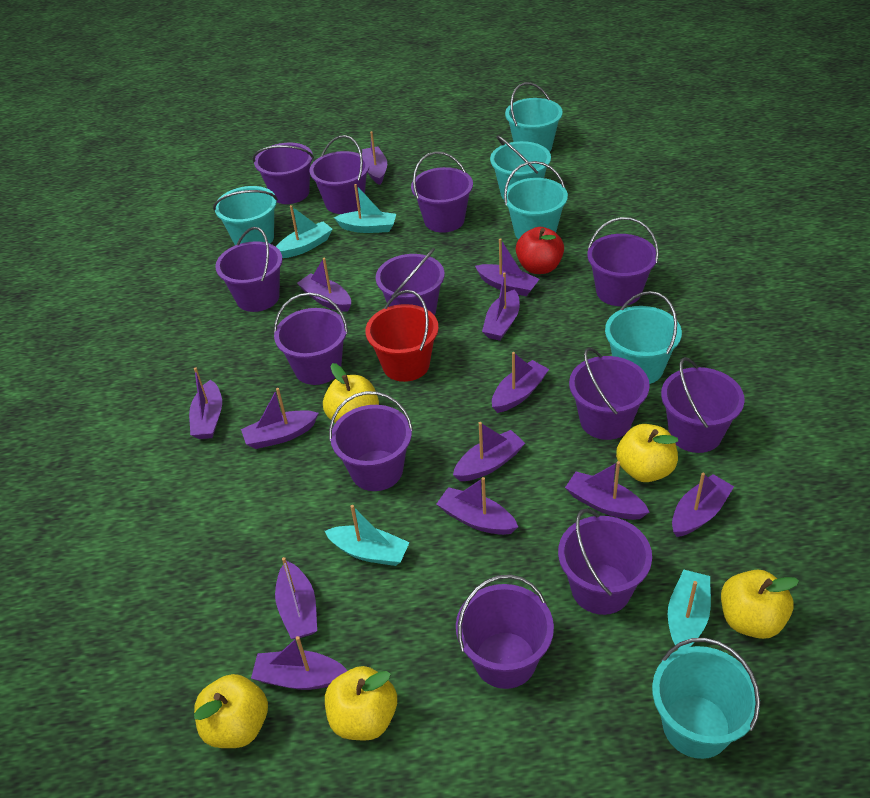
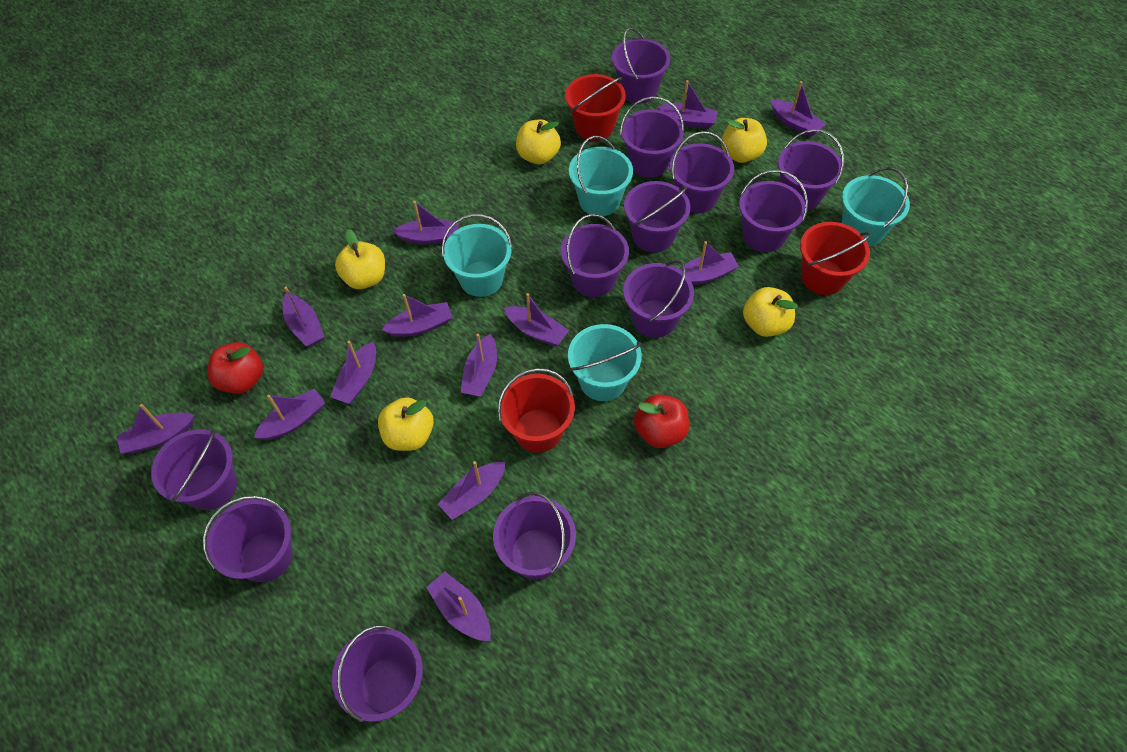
red apple: [516,227,564,274] = 1 -> [207,342,263,394] [634,394,689,448] = 2
red bucket: [365,290,439,382] = 1 -> [498,368,575,453] [565,74,626,141] [800,222,871,295] = 3
turquoise boat: [276,205,333,258] [325,505,410,566] [334,184,396,233] [668,570,711,650] = 4 -> none = 0
turquoise bucket: [213,186,278,245] [490,136,551,199] [504,161,568,240] [505,82,563,152] [605,291,682,384] [652,638,760,759] = 6 -> [442,214,512,297] [568,324,642,401] [569,136,633,216] [842,167,910,246] = 4

